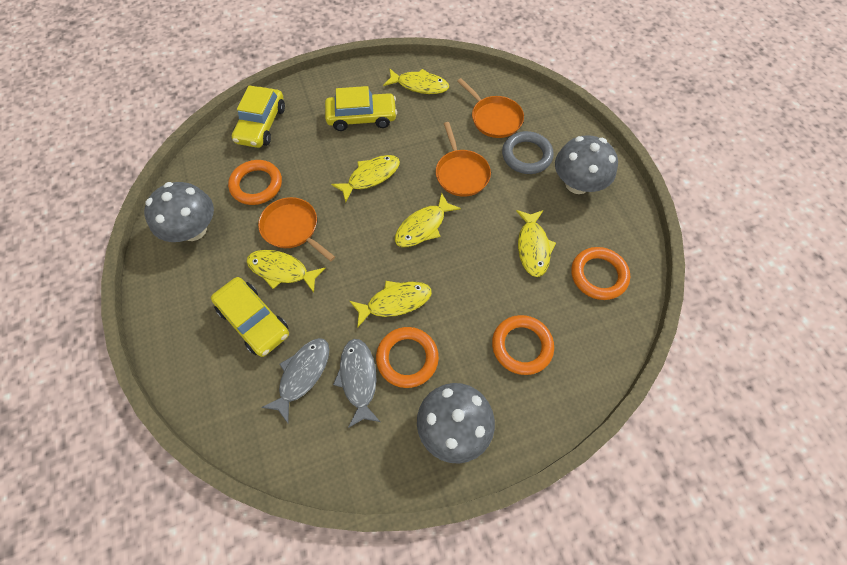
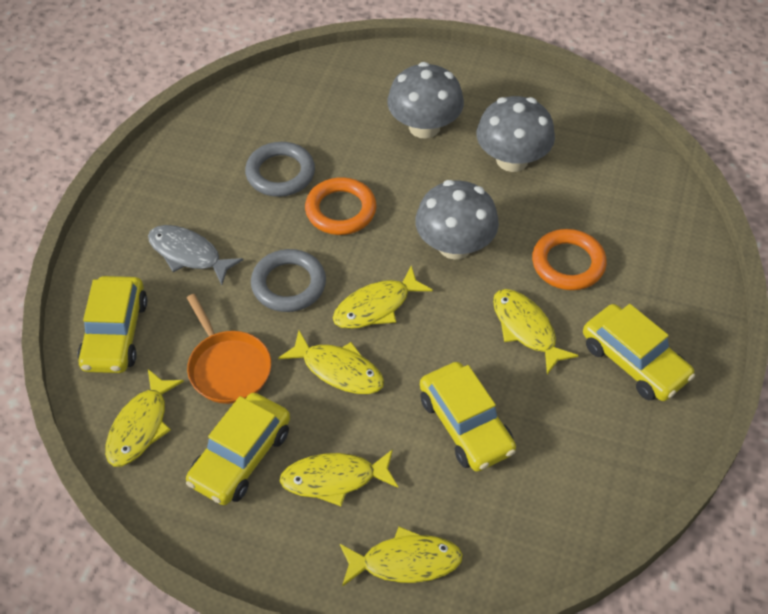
grey fish: [261,338,330,423] [333,339,380,428] = 2 -> [148,225,243,285] = 1
grey ring: [502,131,554,174] = 1 -> [245,142,315,197] [251,249,326,312] = 2
orange pan: [258,197,335,261] [436,122,491,197] [457,78,524,138] = 3 -> [187,294,271,404] = 1
orange ring: [228,160,282,205] [376,327,439,388] [492,315,554,375] [571,247,630,300] = 4 -> [305,177,377,235] [532,229,607,290] = 2
yellow car: [211,277,289,357] [232,85,285,148] [325,86,397,131] = 3 -> [77,276,147,373] [186,393,290,505] [420,362,516,472] [583,304,695,401] = 4

